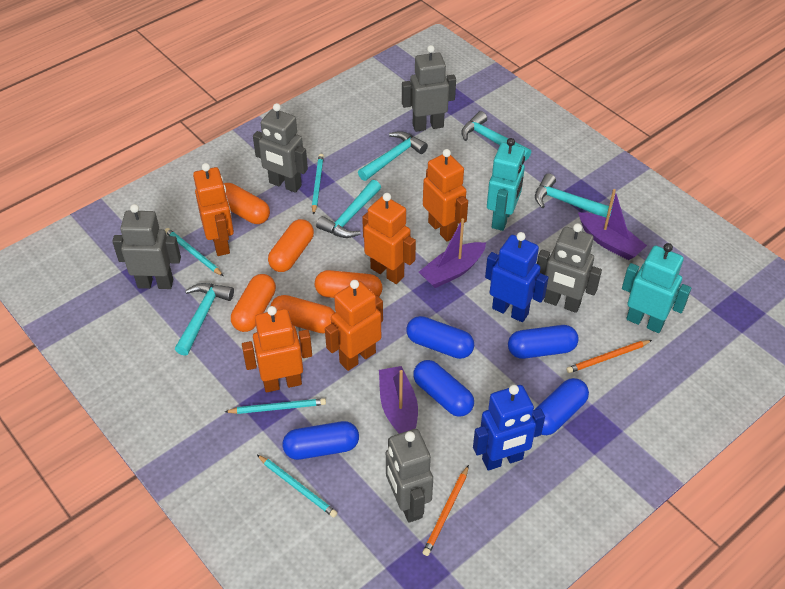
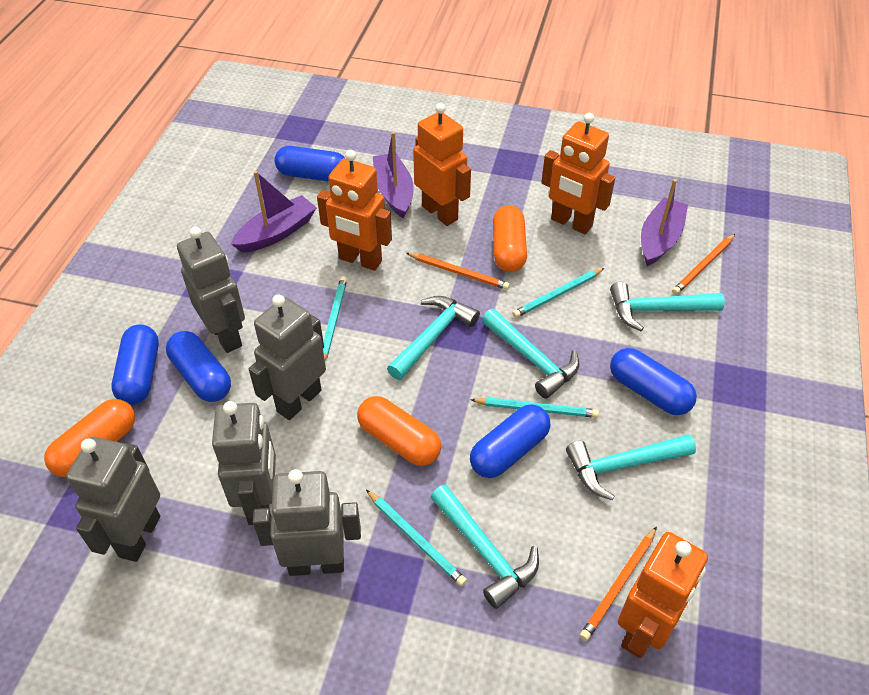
blue robot: [473,385,545,471] [485,232,549,322] = 2 -> none = 0
orange capsule: [223,183,270,224] [231,274,276,332] [268,219,314,272] [271,295,335,333] [315,270,382,298] = 5 -> [44,399,135,477] [357,396,441,466] [493,205,527,272] = 3
orange pencil: [423,465,469,556] [566,340,652,373] = 2 -> [406,253,510,290] [580,526,657,641] [672,234,735,295] = 3
orange robot: [193,163,234,256] [242,306,312,392] [325,280,383,371] [362,193,416,284] [423,149,468,241] = 5 -> [317,150,392,271] [413,103,471,226] [541,113,615,234] [618,532,708,658] = 4
turquoise robot: [487,138,525,231] [622,243,691,333] = 2 -> none = 0

